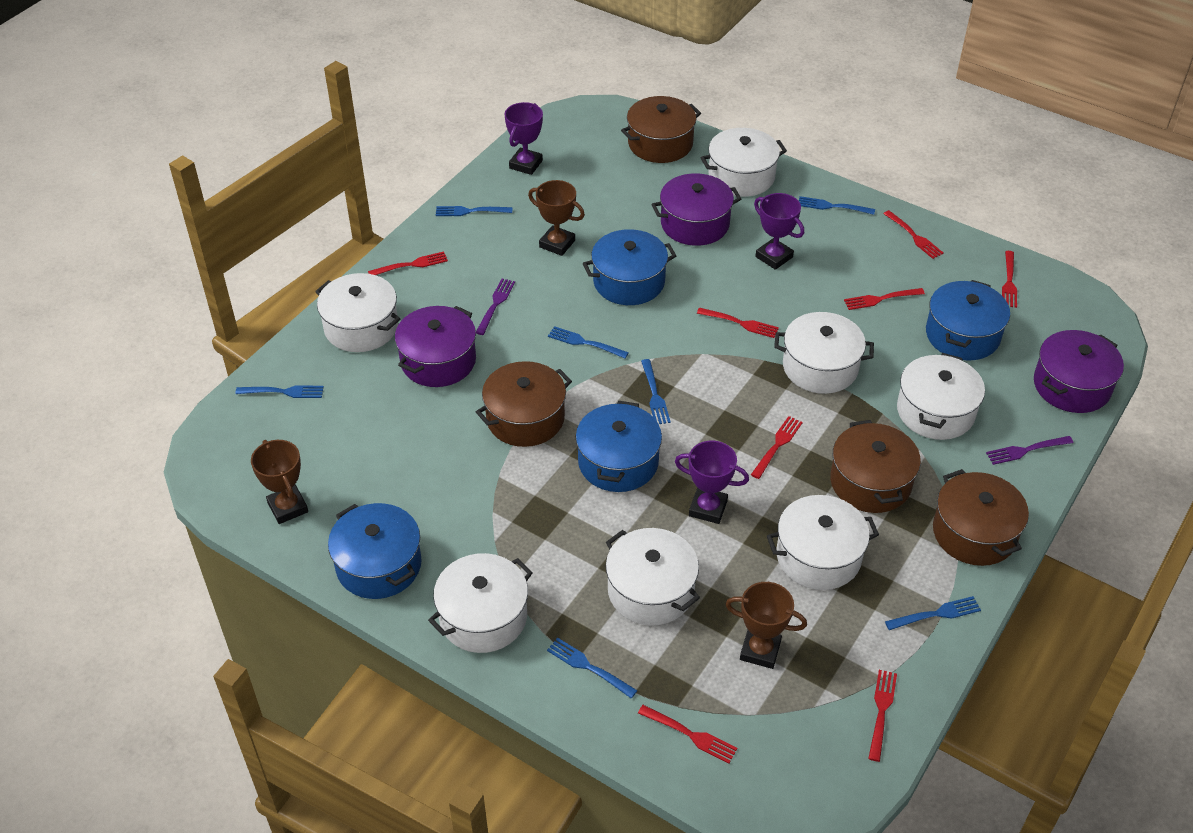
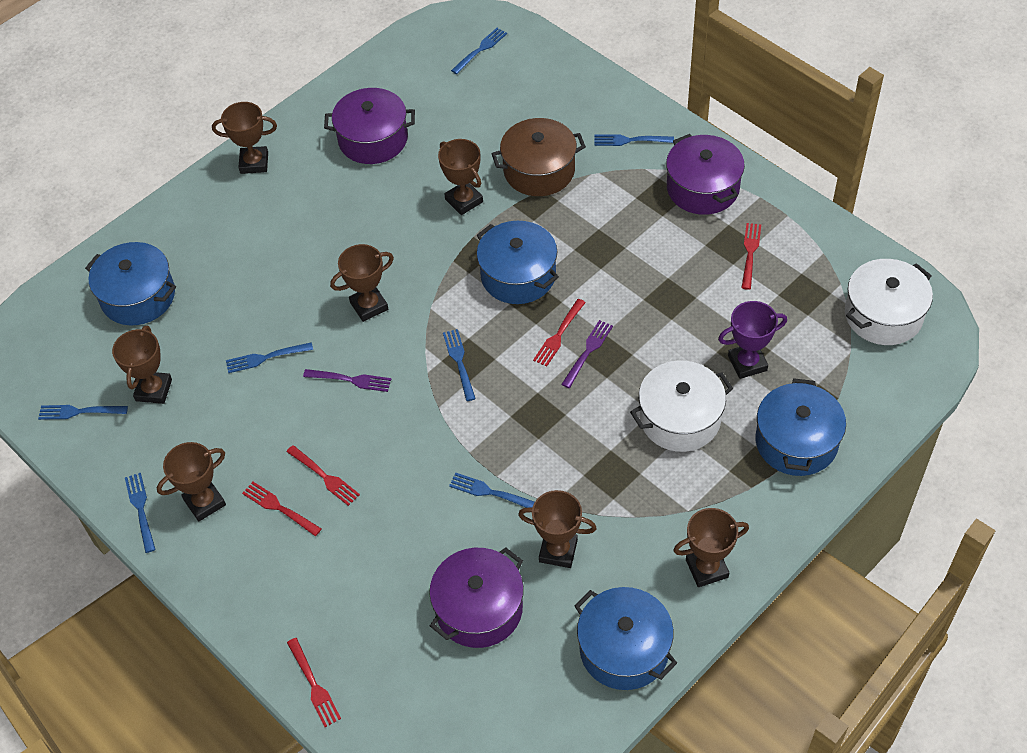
brown pot: [476,361,572,447] [621,96,701,163] [830,420,921,513] [933,469,1029,566] = 4 -> [491,118,586,196] = 1
brown trophy: [251,440,308,524] [528,180,585,256] [725,582,807,669] = 3 -> [112,326,172,404] [157,442,226,521] [212,102,277,174] [330,244,394,322] [438,139,483,215] [518,490,597,568] [673,508,749,587] = 7
purple trophy: [505,102,543,175] [675,441,749,524] [754,193,804,270] = 3 -> [718,301,787,379] = 1
red fork: [368,251,448,275] [638,705,738,763] [697,308,779,338] [751,416,803,479] [844,288,925,310] [868,670,897,762] [883,210,944,259] [1002,251,1017,308] = 8 -> [242,482,322,536] [286,445,360,506] [287,638,341,727] [533,299,586,367] [742,223,761,290] = 5
white pot: [315,273,401,352] [428,553,533,653] [606,528,700,626] [701,128,787,197] [767,495,879,590] [774,312,874,394] [897,353,985,440] = 7 -> [630,361,733,452] [845,259,933,345] = 2

